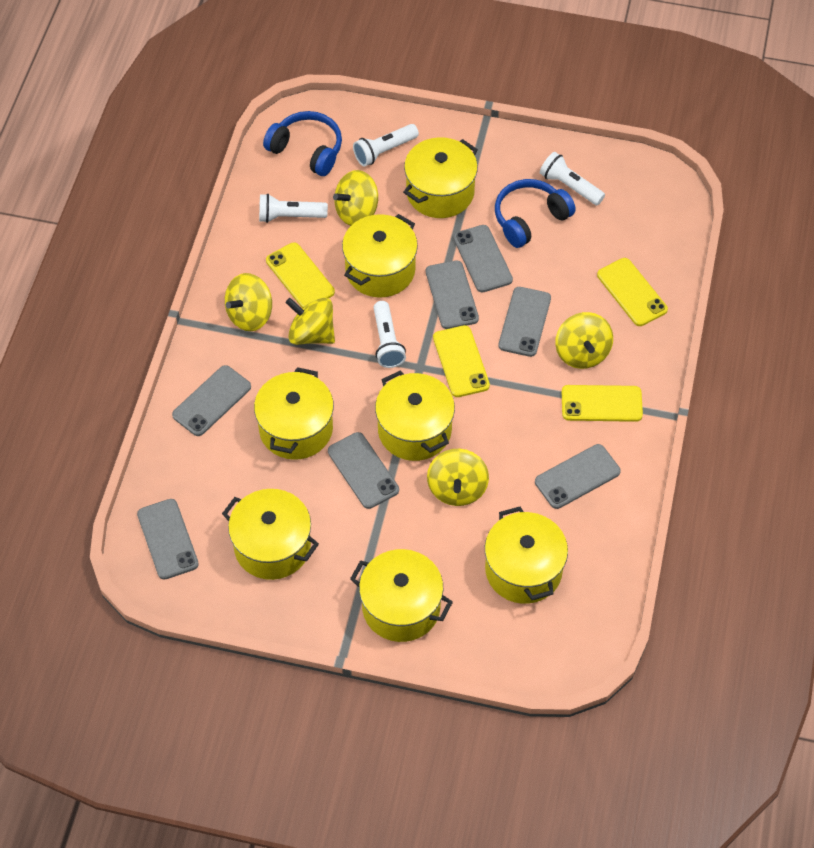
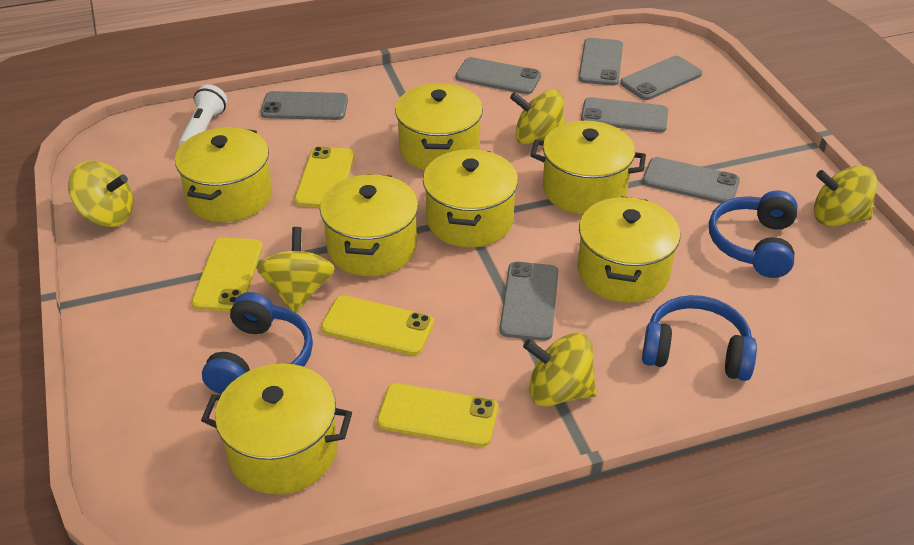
blue headphones: [263,111,342,176] [495,179,576,248] = 2 -> [202,292,313,394] [642,295,757,381] [709,190,798,278] = 3
white flashlight: [259,194,328,223] [353,124,419,166] [373,301,406,368] [540,152,605,205] = 4 -> [178,84,227,147] = 1

